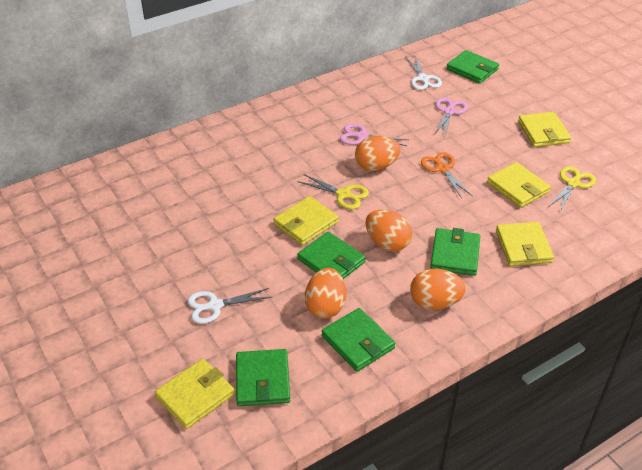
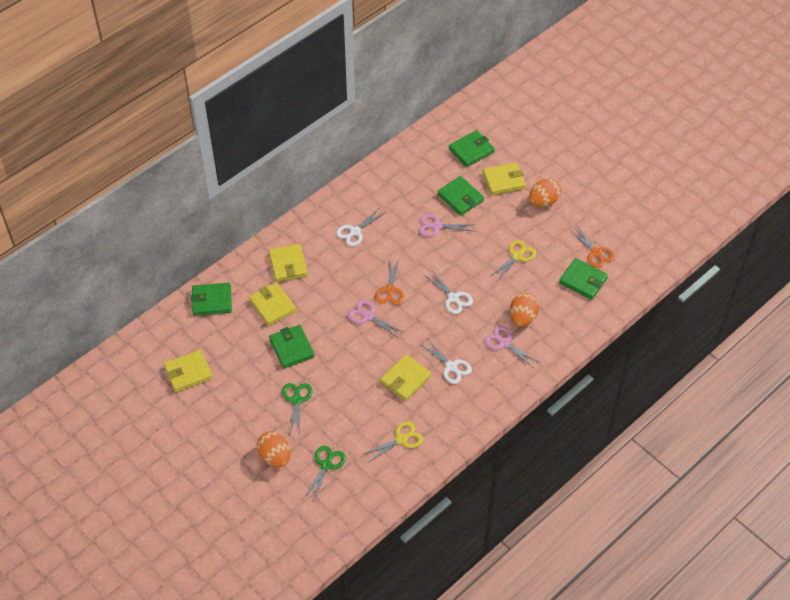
green scissors: none = 0 -> [282,383,312,434] [303,446,346,502] = 2
orange egg: [305,268,346,319] [355,136,400,171] [365,209,412,251] [410,269,466,310] = 4 -> [257,431,290,467] [510,293,539,327] [529,178,561,207] = 3
orange scissors: [421,152,472,198] = 1 -> [375,259,404,305] [569,224,615,268] = 2
pink scissors: [340,123,408,146] [434,98,468,135] = 2 -> [348,300,403,338] [419,214,476,237] [484,326,539,367] = 3
white scissors: [187,288,272,324] [405,56,442,90] = 2 -> [336,209,386,246] [420,338,472,384] [424,271,473,314] = 3

